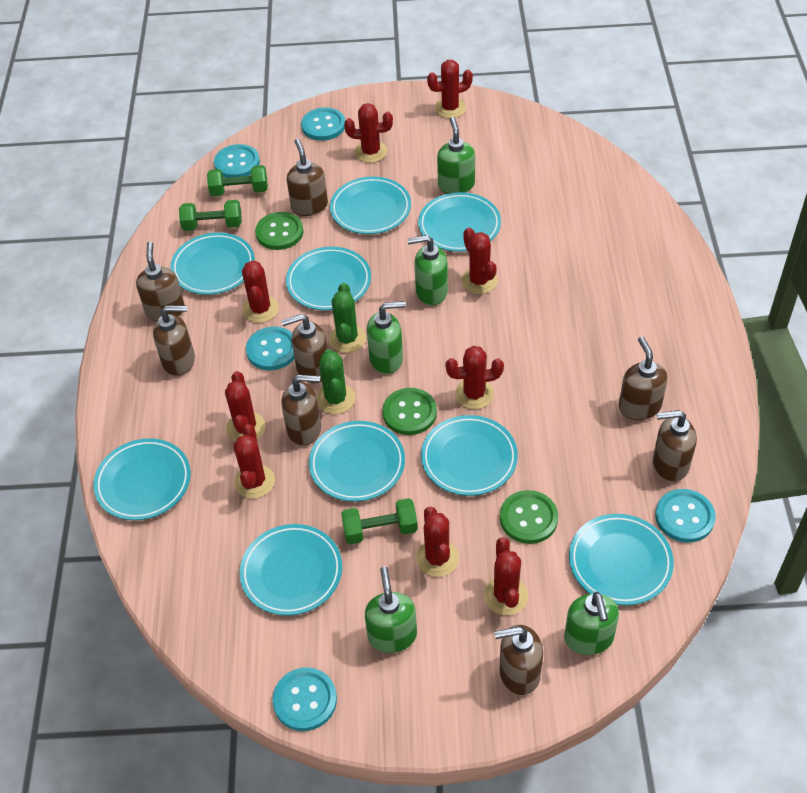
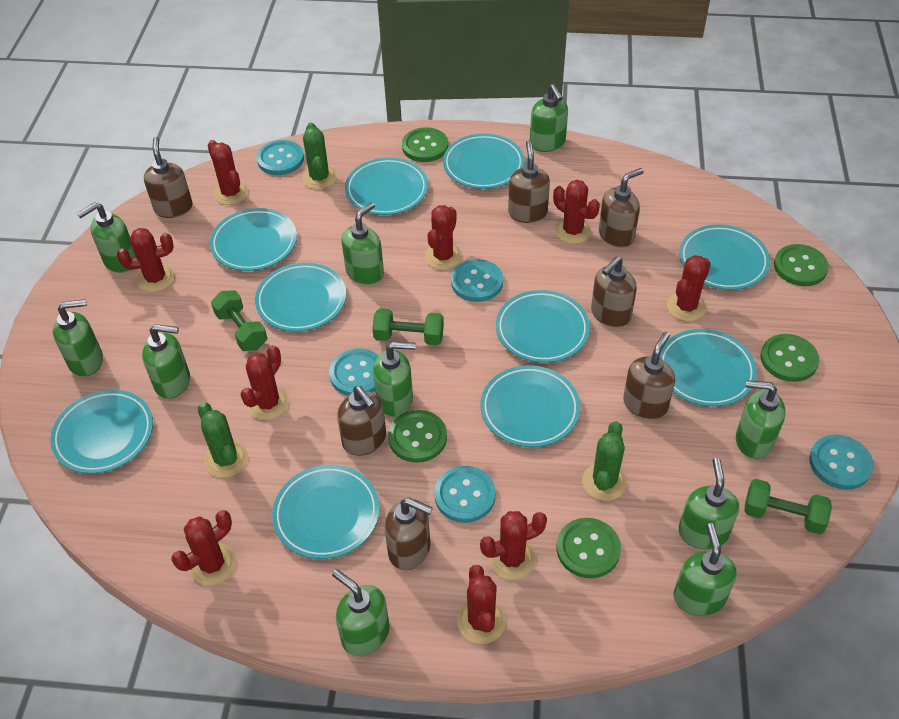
brown soap dispenser: [136,241,185,321] [153,305,195,376] [281,314,328,383] [281,375,321,446] [287,138,328,216] [494,625,543,695] [619,336,668,420] [653,410,697,482] = 8 -> [144,137,193,218] [337,386,386,456] [385,498,433,570] [508,141,550,223] [591,256,637,327] [599,168,644,248] [623,332,675,419] = 7
green button: [255,212,304,250] [382,388,437,435] [500,490,558,544] = 3 -> [388,410,447,463] [402,127,448,162] [556,518,621,578] [760,334,819,382] [774,244,829,286] = 5
green cactus: [317,349,355,414] [329,283,366,353] = 2 -> [197,402,248,478] [302,123,337,189] [582,421,627,501] = 3
green soap dispenser: [365,567,417,653] [367,301,406,374] [407,235,448,305] [437,117,475,194] [564,592,619,655] = 5 -> [53,299,103,377] [76,202,136,273] [142,324,190,399] [332,569,390,656] [342,202,384,285] [373,342,416,417] [530,84,568,152] [674,523,737,616] [679,458,739,550] [736,380,785,459] = 10
turquoise plate: [93,438,191,520] [170,232,255,295] [240,524,342,616] [286,247,371,310] [309,421,405,502] [330,177,411,234] [418,192,501,252] [421,415,518,496] [569,514,674,605] = 9 -> [50,390,153,474] [210,208,297,271] [255,263,346,331] [272,465,379,559] [345,158,428,215] [443,134,525,189] [480,365,580,447] [496,290,590,363] [660,329,757,407] [679,225,770,290] = 10

